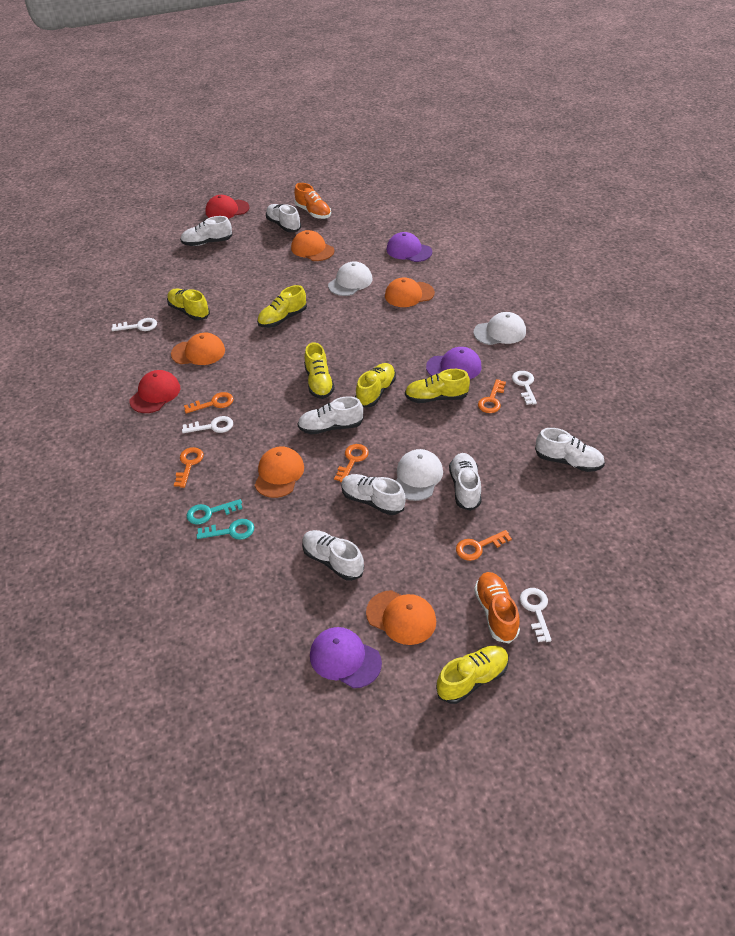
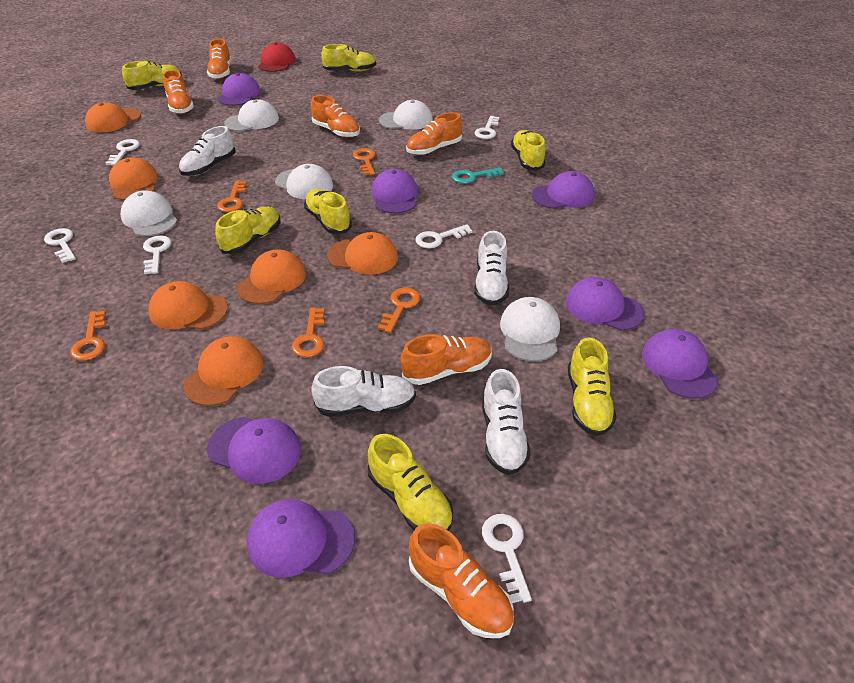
orange cap: [171,333,225,365] [255,446,304,498] [291,230,334,261] [366,590,436,645] [385,277,435,307] = 5 -> [85,102,141,133] [109,157,158,200] [148,281,228,330] [183,336,263,406] [237,250,306,304] [327,232,398,275] = 6
orange shoe: [294,183,331,219] [474,572,520,643] = 2 -> [163,70,194,114] [207,39,231,79] [311,95,360,138] [400,334,492,385] [406,112,462,155] [409,523,514,638] = 6
purple cap: [310,627,382,688] [386,232,432,262] [426,347,482,379] = 3 -> [207,417,301,484] [218,73,260,106] [247,499,355,578] [371,169,418,214] [532,171,594,209] [566,277,644,330] [642,329,719,399] = 7
red cap: [129,370,180,413] [205,195,250,219] = 2 -> [258,42,296,72] = 1
turquoise key: [187,499,243,525] [197,519,254,540] = 2 -> [452,167,504,184] = 1
white cap: [328,261,372,296] [396,449,443,501] [473,312,526,345] = 3 -> [120,190,177,236] [224,99,279,132] [275,164,333,199] [379,100,433,130] [500,297,560,361] = 5
white key: [111,318,157,331] [182,416,233,433] [512,371,537,405] [520,588,552,642] = 4 -> [44,228,76,263] [106,139,140,166] [143,236,171,274] [416,224,472,248] [475,116,500,139] [482,514,532,603] = 6
white shoe: [180,216,233,246] [266,204,301,233] [297,396,363,434] [302,530,364,581] [341,474,406,515] [449,453,481,511] [535,428,605,472] = 7 -> [179,126,236,176] [311,366,416,417] [474,231,509,305] [482,369,530,475] = 4
yellow shoe: [167,289,210,320] [257,285,307,328] [304,343,334,399] [355,363,396,407] [405,369,470,403] [436,645,509,704] = 6 -> [122,61,182,90] [215,207,280,254] [304,189,352,234] [321,44,376,72] [368,434,453,531] [511,130,545,171] [568,337,616,436] = 7

